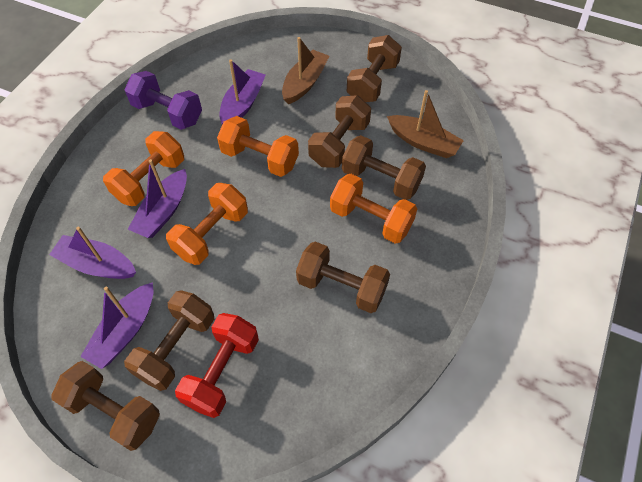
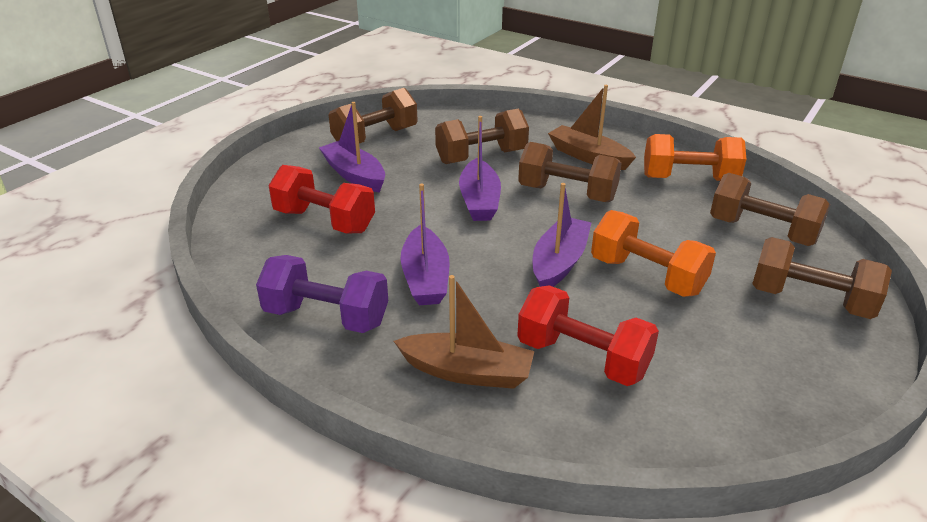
brown dumbbell: [51,361,160,451] [124,290,214,391] [296,242,390,313] [308,95,371,168] [342,135,426,200] [347,35,402,102] = 6 -> [329,88,418,143] [435,108,529,164] [518,142,622,202] [710,173,830,246] [752,237,892,319] = 5
orange dumbbell: [103,131,184,206] [166,183,248,265] [217,116,299,177] [330,174,417,244] = 4 -> [591,210,716,297] [644,134,746,181] = 2
red dumbbell: [175,313,259,418] = 1 -> [268,165,375,233] [517,285,659,386] = 2

